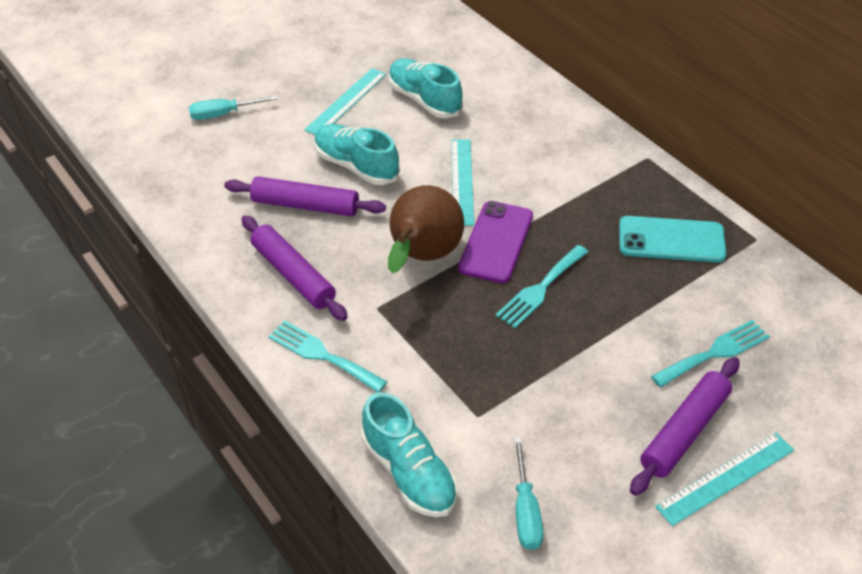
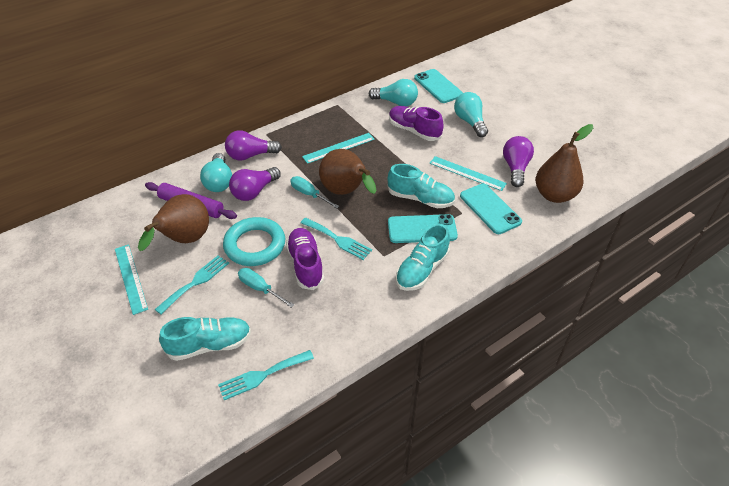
brown pear: [388,185,464,273] = 1 -> [138,194,209,251] [319,149,377,195] [536,124,593,203] = 3
purple light bulb: none = 0 -> [225,130,282,161] [229,167,281,201] [503,136,534,187] = 3
purple phone: [458,201,533,283] = 1 -> none = 0
purple rolling pin: [224,176,386,217] [241,216,348,321] [630,357,740,496] = 3 -> [145,182,237,219] = 1
purple shoe: none = 0 -> [286,228,324,290] [389,106,444,141] = 2
turquoise light bulb: none = 0 -> [200,153,232,192] [369,79,418,106] [454,92,488,137] = 3
turquoise phone: [619,216,726,263] = 1 -> [388,214,458,243] [414,69,463,103] [460,184,522,234] = 3
turquoise ring: none = 0 -> [223,217,285,266] = 1

